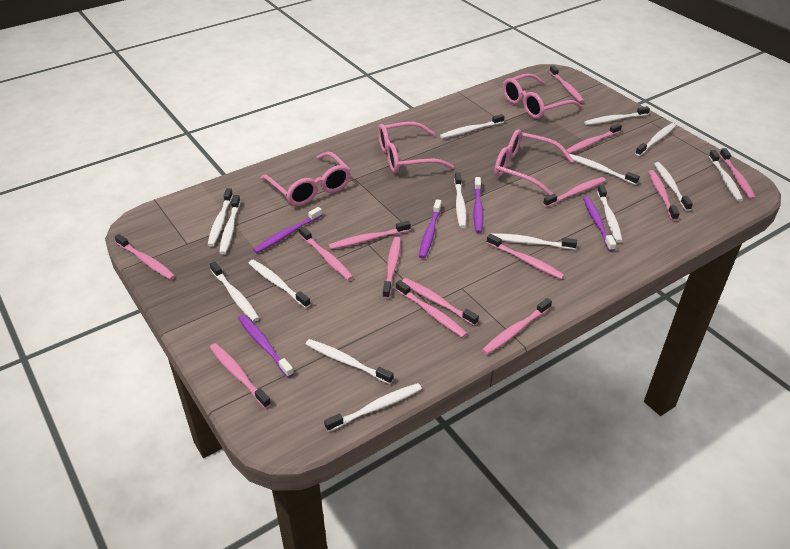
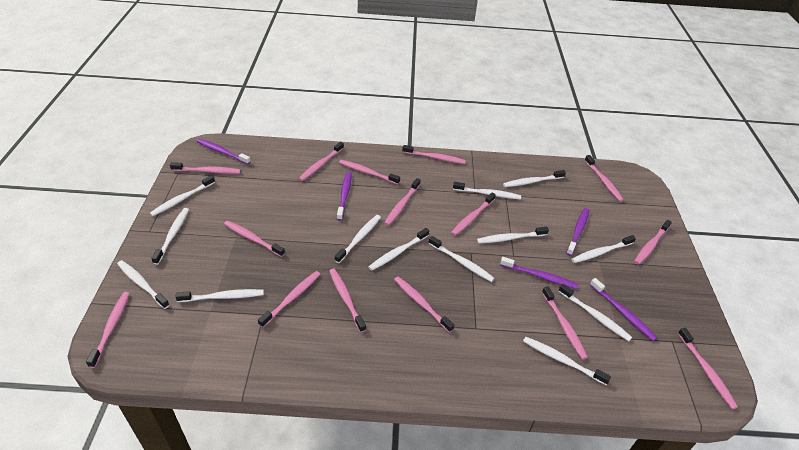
pink glasses: [260,152,351,206] [378,122,454,173] [494,129,574,195] [503,73,582,119] = 4 -> none = 0
pink toothbrush: [115,234,175,280] [210,343,271,408] [299,227,353,280] [329,221,411,249] [382,237,401,299] [396,280,467,338] [402,278,479,326] [482,298,552,354] [487,234,565,279] [543,177,606,207] [549,66,584,103] [566,123,622,154] [648,170,680,221] [719,148,756,200] = 14 -> [86,292,130,368] [170,162,241,174] [224,221,285,257] [258,271,320,328] [298,142,344,181] [329,269,366,332] [339,160,400,184] [384,178,421,226] [394,276,454,333] [402,145,466,164] [451,193,496,236] [542,286,588,360] [585,155,624,202] [634,220,672,265] [678,328,738,409] = 15
white toothbrush: [208,188,233,247] [210,261,259,322] [219,195,240,254] [249,260,311,308] [306,339,394,384] [324,383,422,432] [440,114,505,138] [454,172,466,228] [490,233,577,250] [569,154,640,185] [584,106,650,125] [597,185,622,242] [635,123,676,156] [654,162,693,211] [709,150,743,202] = 15 -> [117,260,170,309] [150,175,215,216] [151,208,189,265] [175,289,264,302] [335,215,381,263] [368,228,429,271] [429,236,495,282] [453,182,521,199] [477,227,549,244] [503,170,566,187] [523,337,611,385] [558,284,632,341] [571,235,636,263] = 13

